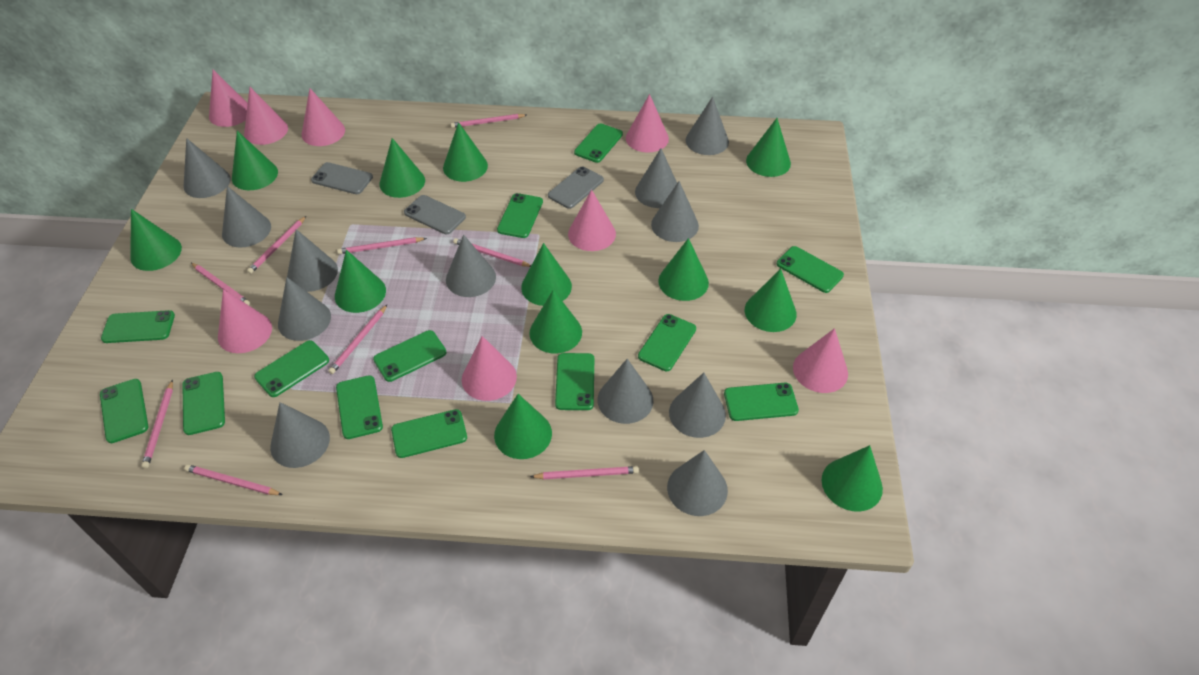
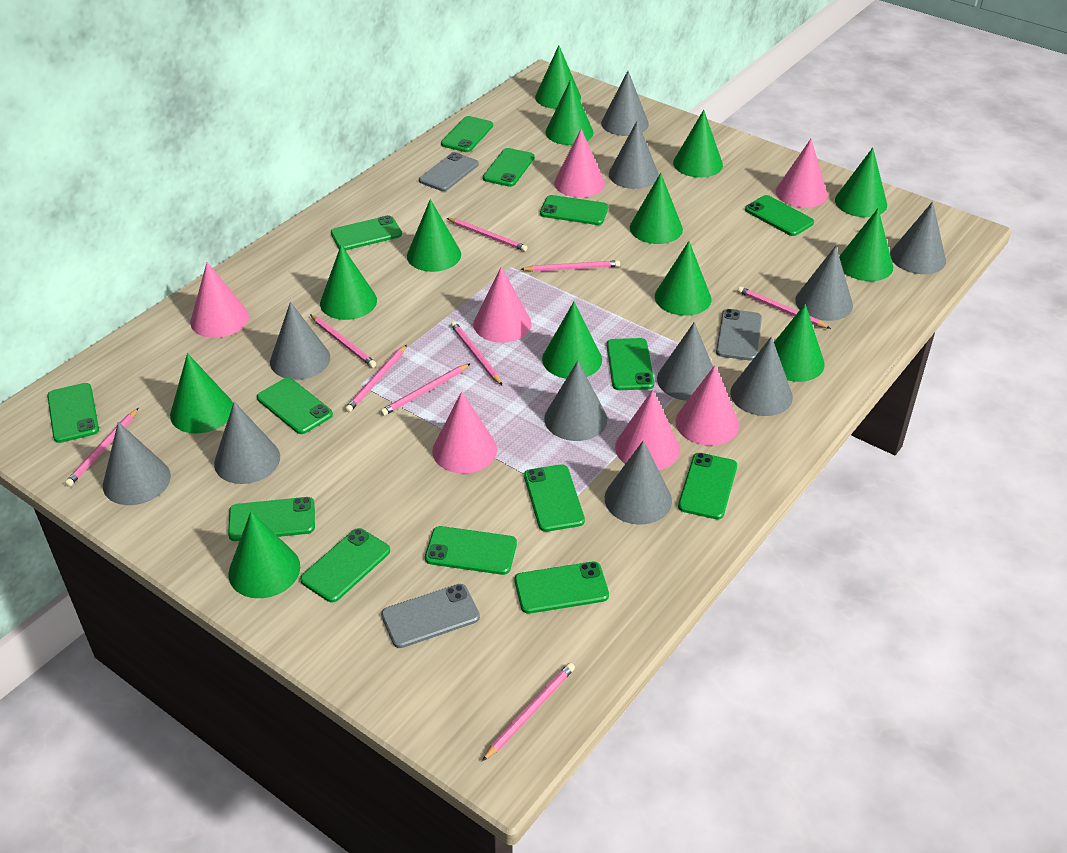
green cone: [130,209,182,271] [232,131,278,190] [335,250,386,313] [379,138,425,198] [443,122,488,182] [494,394,552,459] [521,243,572,306] [529,290,582,354] [658,238,709,301] [745,269,797,332] [746,118,791,177] [822,445,883,511] = 12 -> [170,353,233,434] [228,512,300,598] [320,245,377,320] [407,199,461,272] [535,45,581,109] [542,302,602,379] [546,79,593,145] [630,173,683,244] [655,241,711,316] [673,110,723,178] [774,304,825,382] [835,148,887,217] [839,208,893,281] = 13
green phone: [100,379,148,443] [101,310,175,343] [182,372,225,435] [254,340,329,397] [336,375,383,439] [373,330,447,382] [391,409,467,458] [497,193,543,238] [555,353,594,410] [574,123,623,163] [638,314,696,371] [724,383,799,421] [777,246,844,293] = 13 -> [47,383,99,443] [228,497,315,541] [257,378,333,434] [300,528,390,602] [331,215,402,250] [425,526,517,575] [441,116,493,152] [483,148,535,187] [515,562,609,614] [524,464,585,532] [540,195,608,225] [607,338,654,390] [678,453,737,519] [745,195,814,236] = 14
grey cone: [184,138,231,198] [222,186,271,247] [270,402,330,468] [278,277,331,341] [287,229,338,292] [446,234,496,297] [598,359,653,424] [635,148,677,208] [651,181,699,242] [667,450,728,516] [669,373,726,438] [686,97,729,155] = 12 -> [103,422,171,505] [214,402,280,484] [270,302,330,380] [544,360,607,441] [601,71,649,136] [605,440,672,524] [609,121,659,189] [657,322,713,401] [730,336,793,416] [795,246,853,321] [890,201,946,274] = 11
pink cone: [209,70,248,127] [218,289,272,353] [244,87,288,145] [302,88,345,146] [462,336,517,401] [568,190,616,251] [626,94,669,153] [793,328,848,393] = 8 -> [190,262,249,338] [432,391,497,474] [473,267,531,343] [554,129,605,197] [615,390,680,470] [676,365,739,446] [776,139,827,208] = 7

